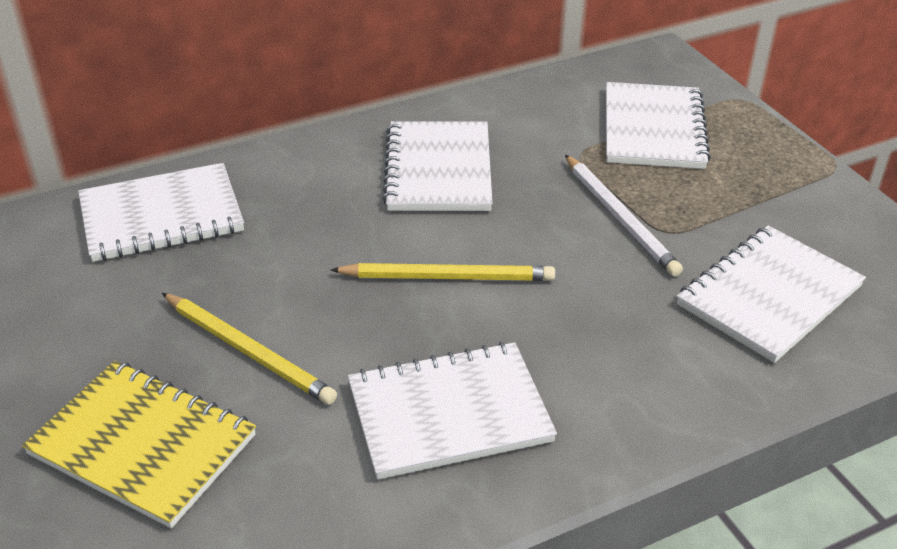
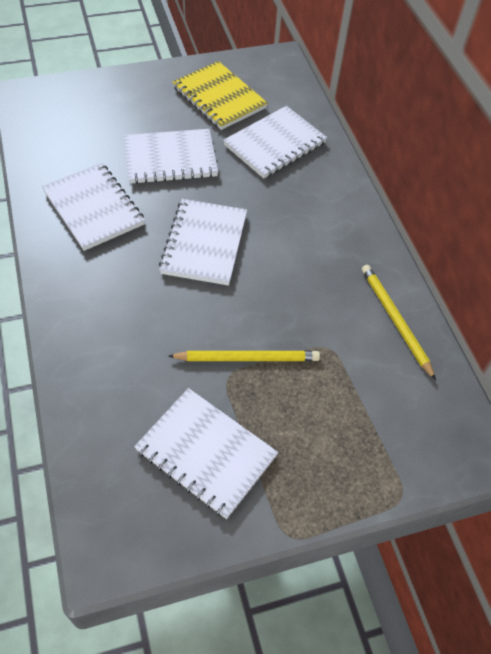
white pencil: [565,155,683,276] = 1 -> none = 0

